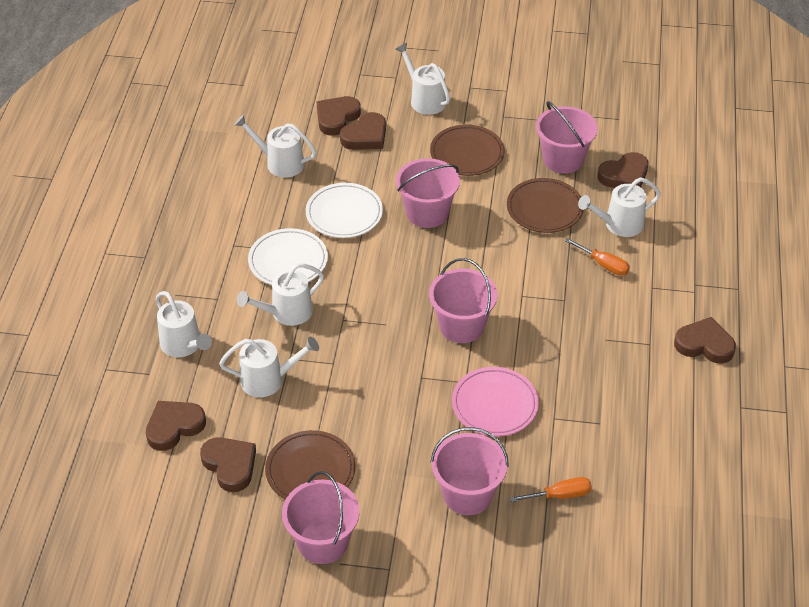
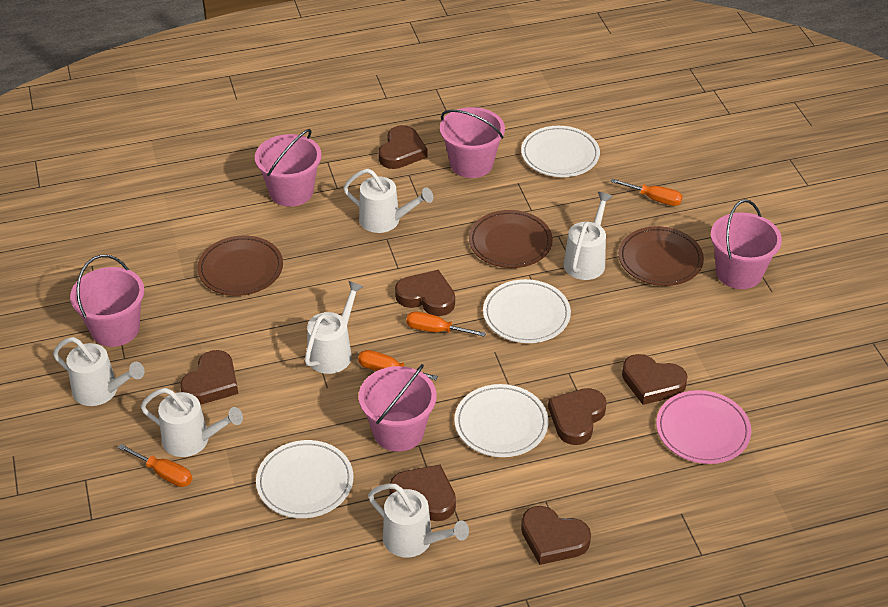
brown heart: [146,401,206,451] [200,437,256,492] [317,96,361,136] [340,112,386,150] [598,152,648,188] [674,317,736,364] = 6 -> [180,350,238,404] [378,125,428,169] [389,465,456,521] [395,270,455,316] [521,506,591,565] [548,388,607,445] [622,354,688,405] = 7
orange screwdriver: [510,477,592,502] [565,238,630,276] = 2 -> [118,444,192,487] [358,350,438,380] [406,311,486,337] [610,179,683,206] = 4
white plate: [248,228,328,285] [306,183,383,238] = 2 -> [256,440,354,518] [454,384,549,457] [483,279,571,343] [521,126,600,177] = 4

